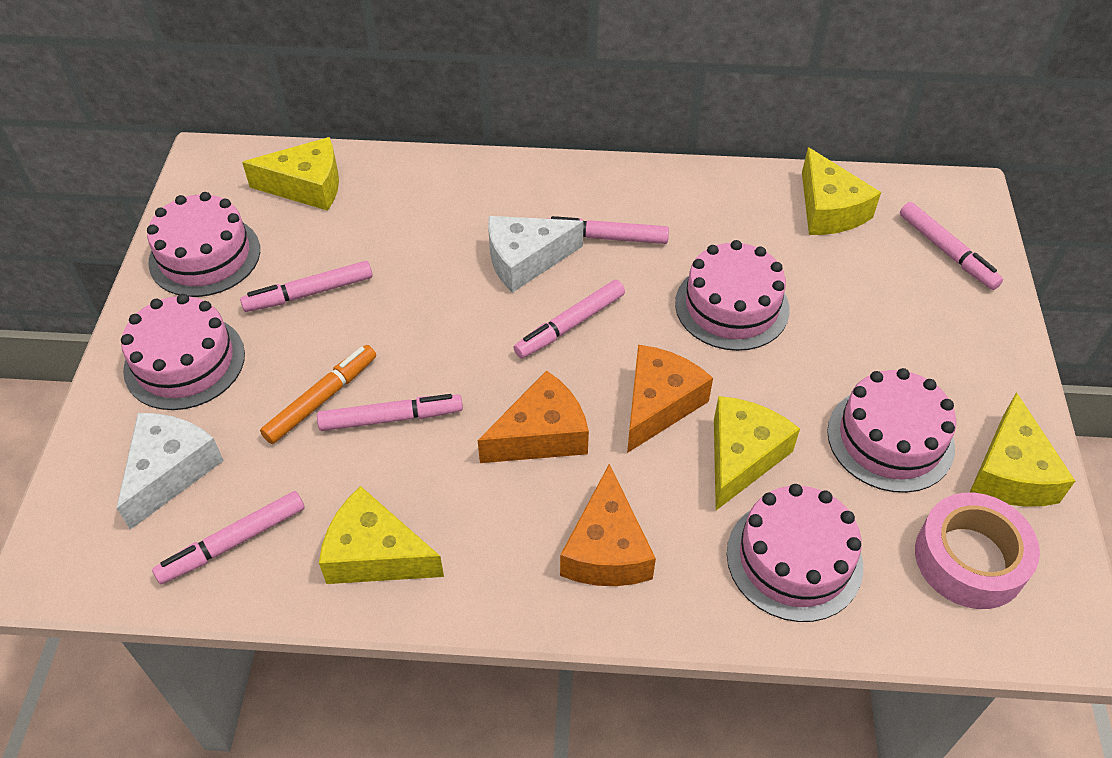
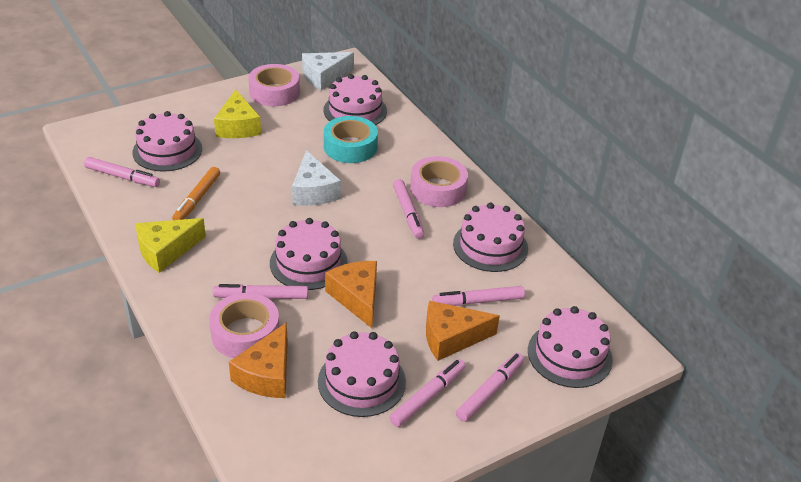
pink cake: [121,294,245,410] [147,192,260,297] [675,240,790,351] [727,484,863,622] [827,368,956,493] = 5 -> [133,111,202,172] [270,218,348,290] [318,331,406,417] [324,74,387,125] [453,203,528,272] [528,306,613,388] = 6
pink tape: [915,493,1040,609] = 1 -> [209,293,279,358] [248,64,300,106] [410,156,468,207] = 3
turquoise tape: none = 0 -> [324,116,378,163] = 1
yellow cheese: [242,137,339,211] [319,486,444,584] [714,396,800,510] [802,147,881,235] [969,392,1075,507] = 5 -> [136,218,206,273] [214,89,261,138] = 2

